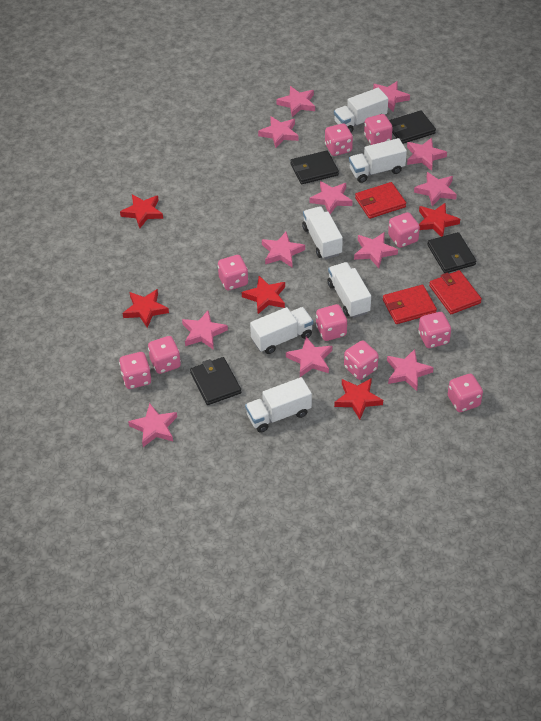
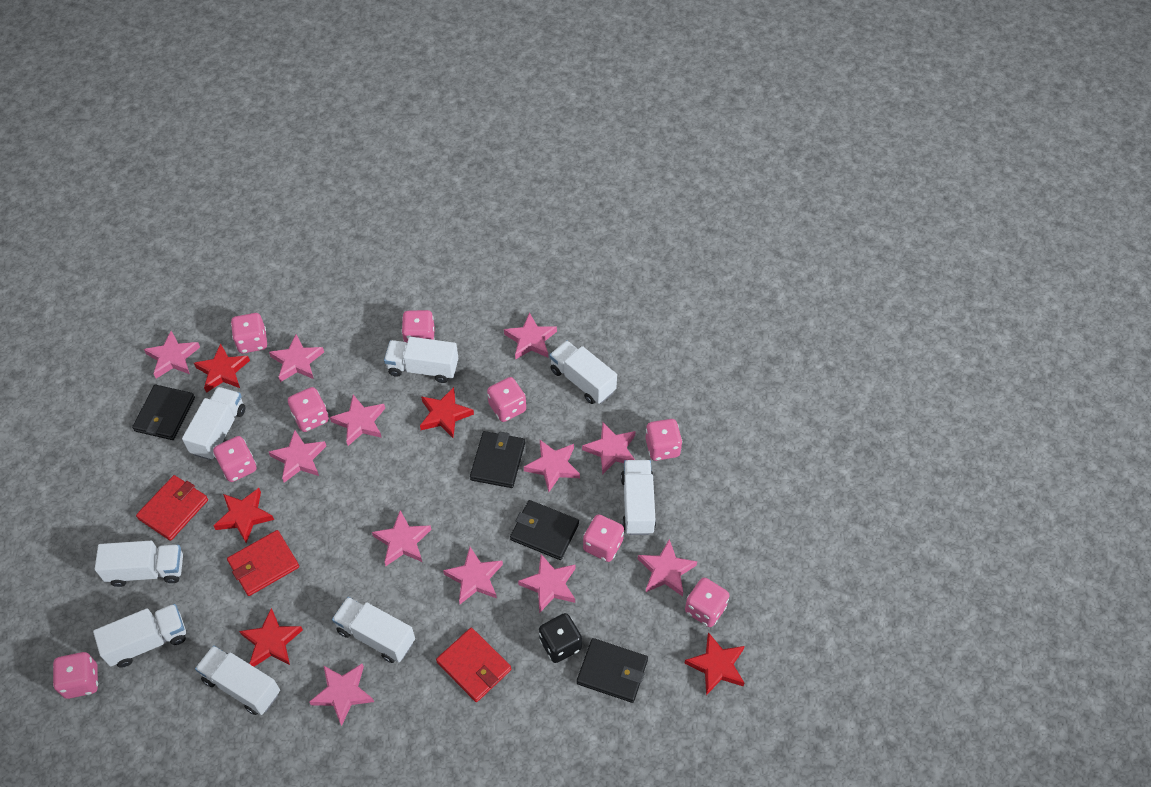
black dice: none = 0 -> [539,613,582,663] = 1
pink dice: [119,352,151,389] [148,336,181,374] [218,255,248,290] [316,304,347,341] [325,123,353,156] [344,341,379,380] [364,114,393,145] [388,212,420,248] [418,312,451,348] [448,374,483,412] = 10 -> [53,652,98,699] [213,436,257,482] [231,313,267,353] [288,387,329,432] [402,310,435,343] [487,377,526,422] [583,514,624,562] [645,419,682,461] [685,577,730,627] = 9
white truck: [245,377,312,433] [250,307,313,354] [302,206,343,259] [327,262,371,318] [334,88,388,132] [349,138,407,183] = 6 -> [93,604,186,668] [95,541,183,587] [182,387,245,460] [195,645,280,715] [332,597,415,663] [384,337,458,383] [550,340,617,404] [621,460,656,535] = 8

